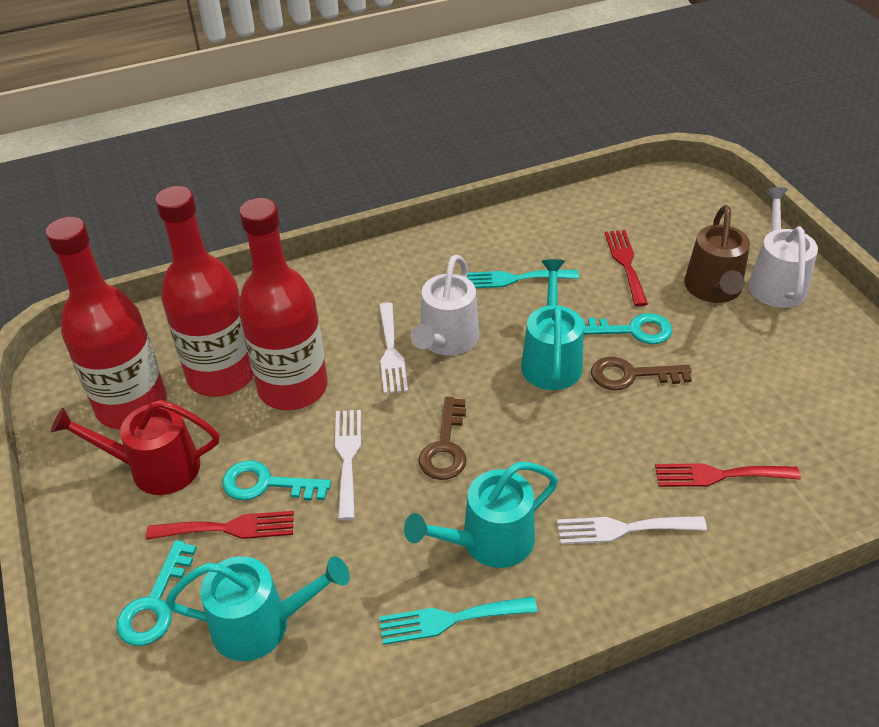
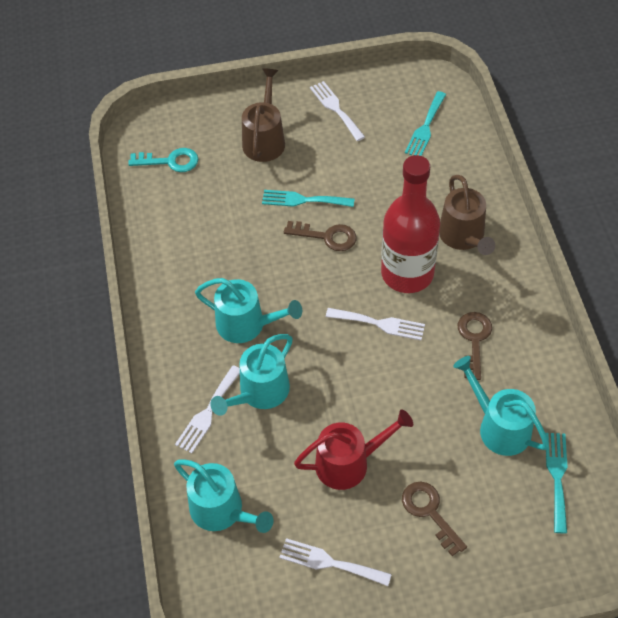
brown key: [418,397,467,480] [591,357,692,390] = 2 -> [284,221,356,251] [402,482,467,556] [458,312,492,380] = 3
brown watering can: [684,205,750,303] = 1 -> [242,68,285,162] [439,175,495,255] = 2
red bottle: [46,217,167,430] [155,186,254,397] [238,198,327,410] = 3 -> [381,155,440,293] = 1
red fork: [146,511,294,540] [605,230,648,306] [655,463,801,487] = 3 -> none = 0
turquoise fork: [379,596,538,645] [467,270,579,288] = 2 -> [262,190,354,207] [405,91,446,156] [545,433,567,534] = 3
turquoise key: [116,540,197,646] [222,460,331,501] [582,313,672,344] = 3 -> [128,148,198,172] = 1
turquoise watering can: [165,556,350,661] [404,462,558,568] [521,259,584,390] = 3 -> [174,459,274,533] [195,278,302,343] [210,334,293,416] [453,356,549,456] = 4
white fork: [335,410,361,520] [379,302,408,394] [557,516,707,544] = 3 -> [175,365,240,454] [279,538,392,586] [310,81,365,141] [326,308,425,340] = 4
white watering can: [411,255,479,355] [748,187,818,308] = 2 -> none = 0

